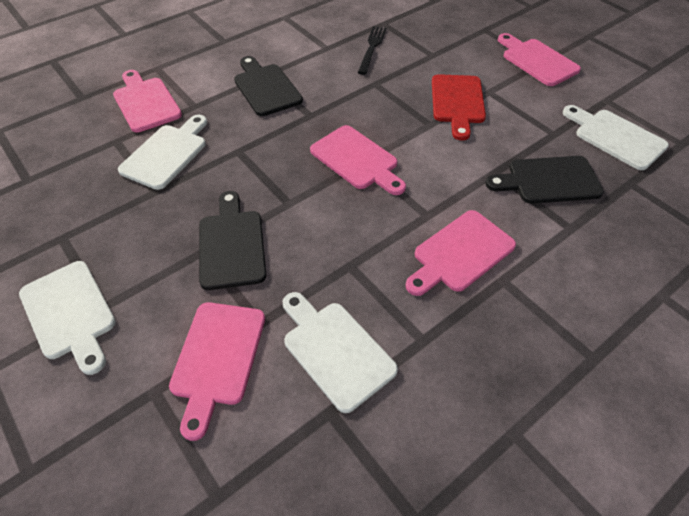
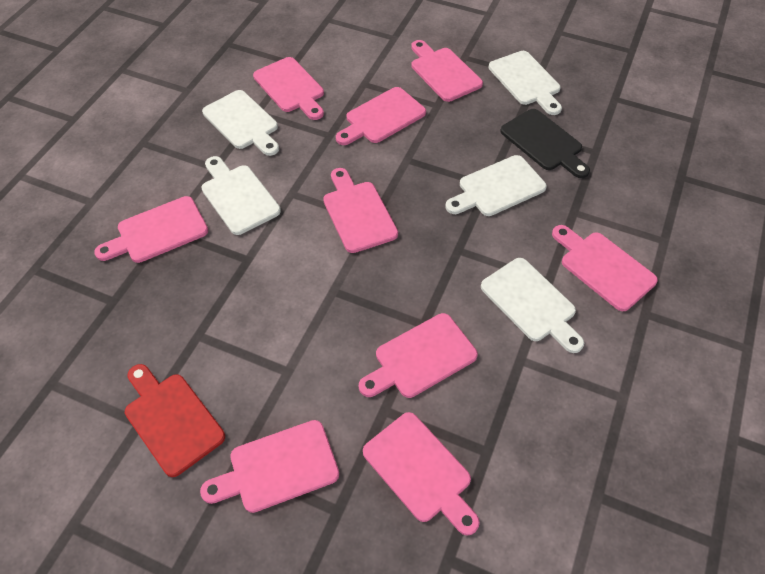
black cutting board: [199,191,266,290] [234,56,303,116] [485,156,604,204] = 3 -> [500,109,590,178] = 1
black fork: [358,26,387,75] = 1 -> none = 0
pink cutting board: [113,70,182,133] [169,302,265,441] [310,125,406,195] [405,210,516,296] [498,33,581,86] = 5 -> [94,196,208,263] [200,420,339,513] [253,57,324,120] [323,168,398,253] [336,87,426,145] [359,313,478,398] [363,412,480,535] [411,40,483,102] [552,225,658,311] = 9
white cutting board: [19,261,116,375] [118,115,207,190] [283,292,398,413] [563,105,669,170] = 4 -> [202,90,279,156] [202,156,281,235] [445,155,547,216] [481,258,584,353] [489,51,562,115] = 5

